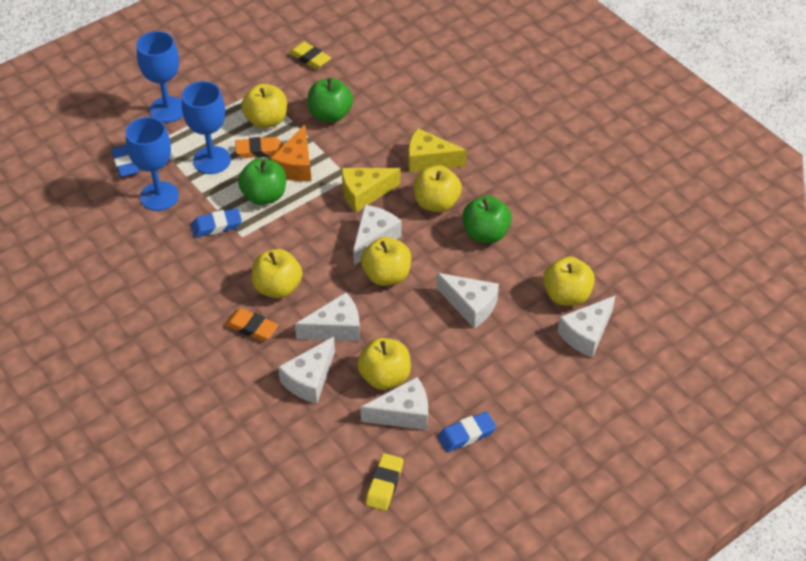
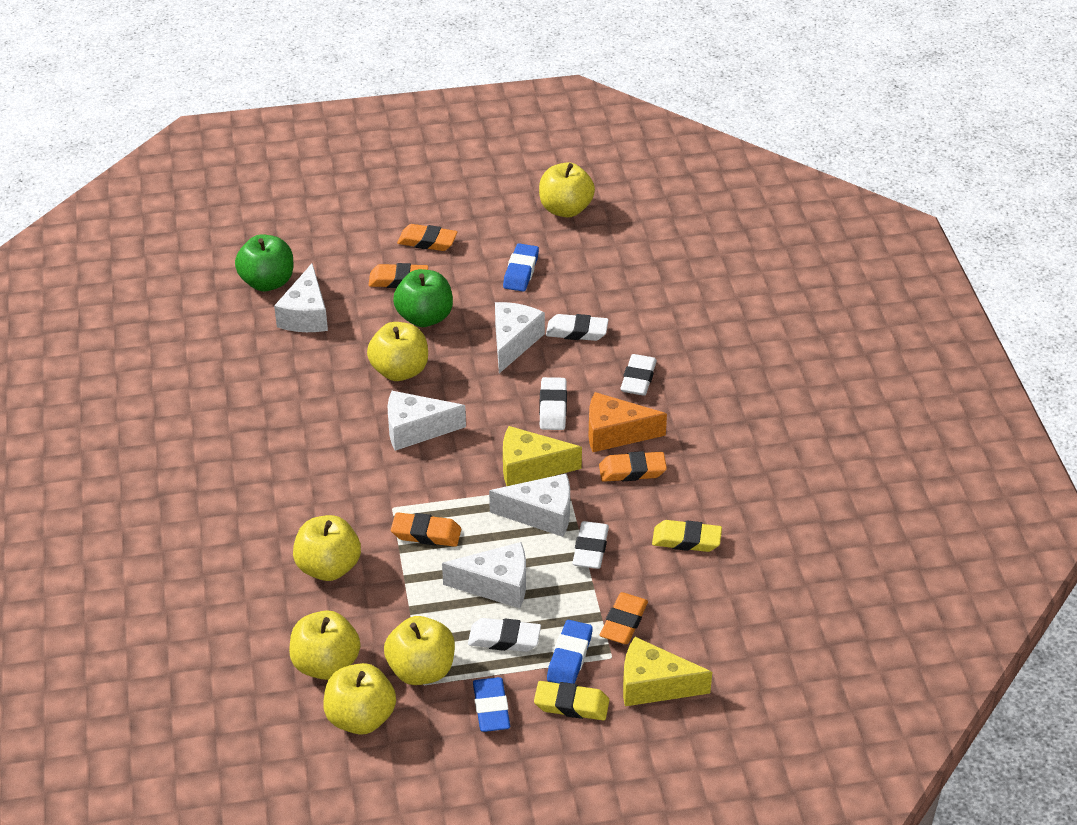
blue goblet: [126,117,179,211] [136,31,183,123] [182,81,231,174] = 3 -> none = 0
green apple: [238,158,286,205] [308,78,353,122] [462,196,512,243] = 3 -> [235,234,293,291] [393,269,453,327] = 2
orange eraser: [225,308,278,341] [235,137,283,158] = 2 -> [369,263,428,288] [391,512,461,547] [397,224,457,251] [599,451,667,482] [600,592,648,644] = 5
white cheese: [278,337,335,403] [295,292,360,341] [353,205,402,265] [360,377,428,430] [437,273,499,328] [558,295,616,358] = 6 -> [274,264,328,332] [388,391,466,451] [442,542,526,608] [489,473,570,537] [495,302,545,373] = 5
white eraser: none = 0 -> [468,618,541,652] [539,377,567,430] [546,314,608,341] [572,521,609,569] [620,354,657,396] = 5

